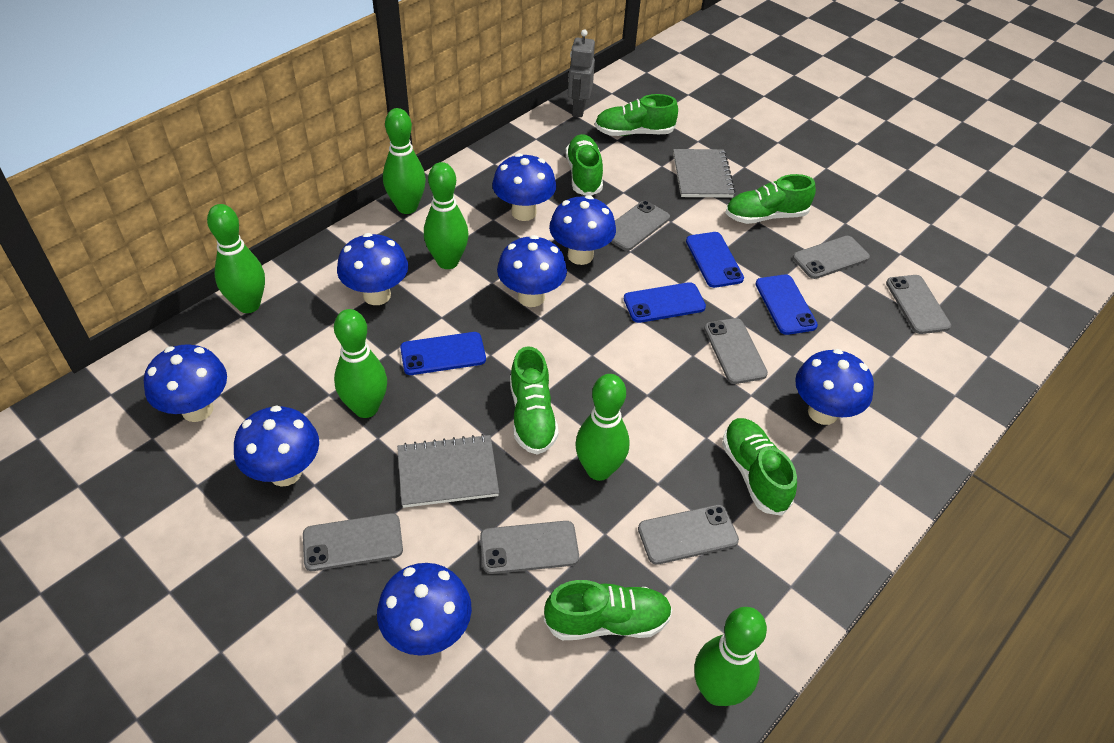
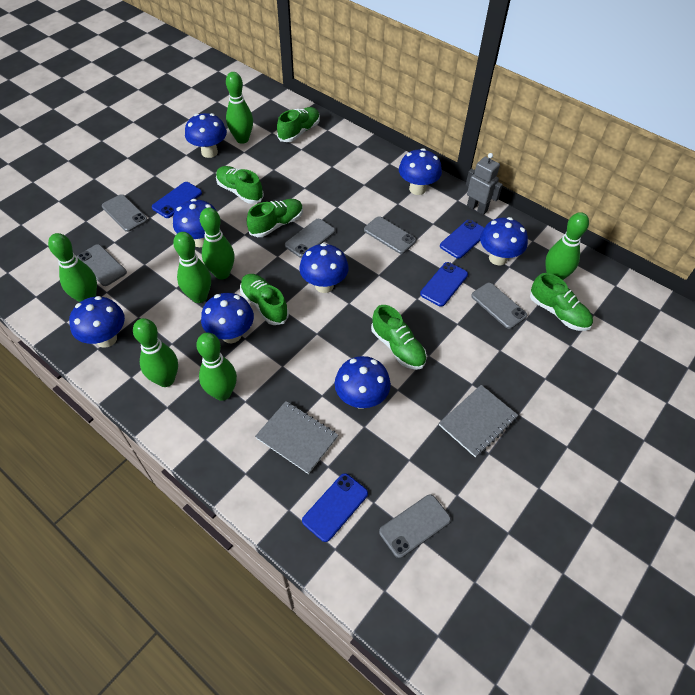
green bowling pin: [207,204,265,313] [334,309,387,418] [383,108,426,214] [424,162,469,269] [575,374,629,481] [694,607,767,706] = 6 -> [48,233,97,302] [133,318,178,387] [173,232,211,303] [196,333,237,401] [200,208,234,280] [226,72,253,144] [545,212,589,280] = 7
grey phone: [303,513,403,571] [480,521,579,574] [611,201,670,251] [638,505,739,565] [704,318,768,384] [793,236,870,279] [886,275,951,334] = 7 -> [77,244,127,286] [102,194,148,232] [285,219,335,258] [364,217,416,254] [379,494,451,558] [471,283,527,329] = 6

